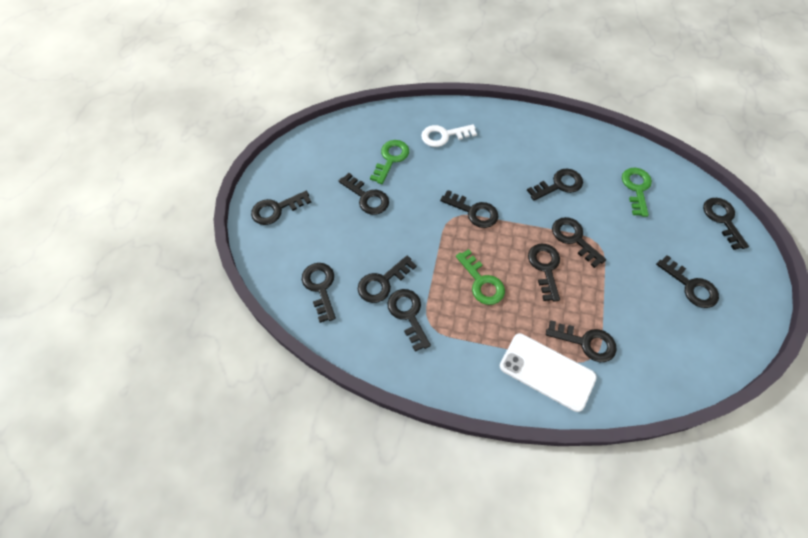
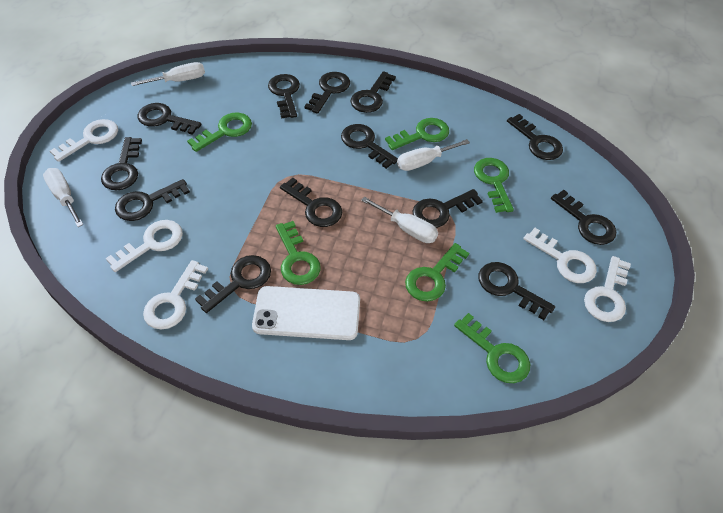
black key: [251,191,311,225] [302,263,336,323] [339,173,389,215] [358,255,417,303] [387,289,431,351] [440,190,499,228] [527,168,583,201] [528,244,560,302] [546,320,617,362] [552,217,606,268] [656,255,719,308] [703,198,749,250] = 12 -> [101,137,142,190] [115,179,190,221] [138,103,201,135] [195,255,271,313] [268,74,300,118] [280,177,342,227] [304,72,350,114] [341,124,398,169] [351,71,396,113] [413,189,483,228] [479,262,555,320] [507,114,563,160] [551,190,616,245] = 13
green key: [370,140,409,184] [456,249,505,305] [622,168,652,217] = 3 -> [187,112,252,152] [276,221,321,285] [385,118,449,150] [405,243,469,302] [454,313,530,383] [474,158,514,213] = 6
white key: [421,124,477,147] = 1 -> [50,119,118,162] [106,220,183,272] [143,260,208,330] [523,228,597,283] [584,256,631,322] = 5
white screwdriver: none = 0 -> [43,168,84,227] [131,62,205,86] [361,197,438,243] [397,139,470,171] = 4

